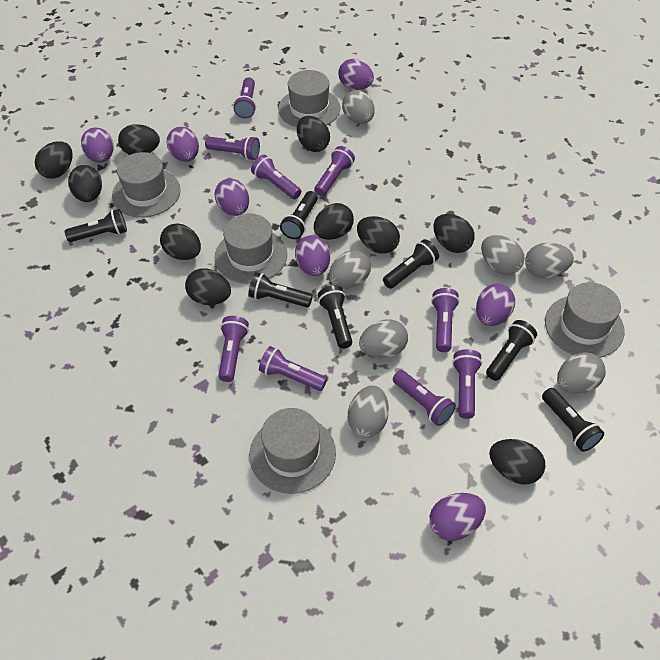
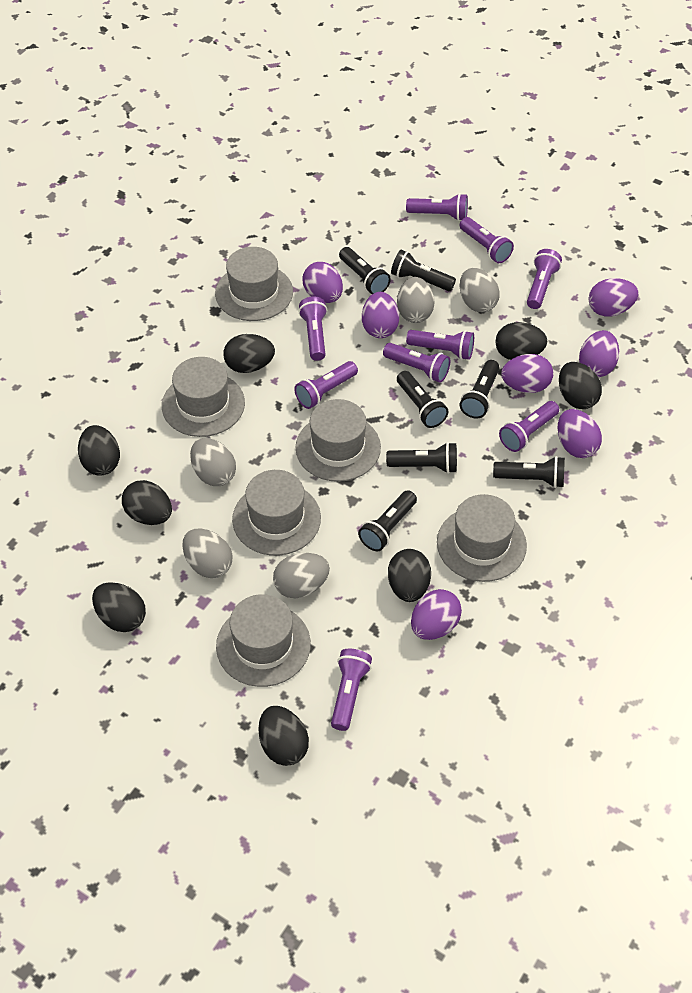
black egg: [35,141,73,179] [68,165,102,202] [118,124,160,155] [160,223,201,260] [185,268,231,305] [297,116,330,152] [314,203,354,240] [357,216,400,254] [433,214,475,253] [489,439,545,485] = 10 -> [78,425,120,476] [92,582,146,632] [122,480,172,525] [223,334,275,373] [259,706,309,766] [388,549,431,602] [495,322,547,360] [559,362,602,409] = 8
grey egg: [329,250,371,289] [342,90,375,124] [348,385,389,437] [359,319,408,358] [481,235,524,275] [525,242,574,278] [557,352,606,394] = 7 -> [183,528,232,578] [190,438,236,486] [273,553,330,598] [397,277,434,323] [460,268,500,312] = 5
grey hat: [112,152,181,218] [215,214,287,284] [249,408,336,494] [278,70,341,127] [545,282,625,358] = 5 -> [162,357,245,437] [215,247,293,321] [216,594,311,687] [232,470,321,556] [295,399,381,482] [437,494,527,582] = 6

